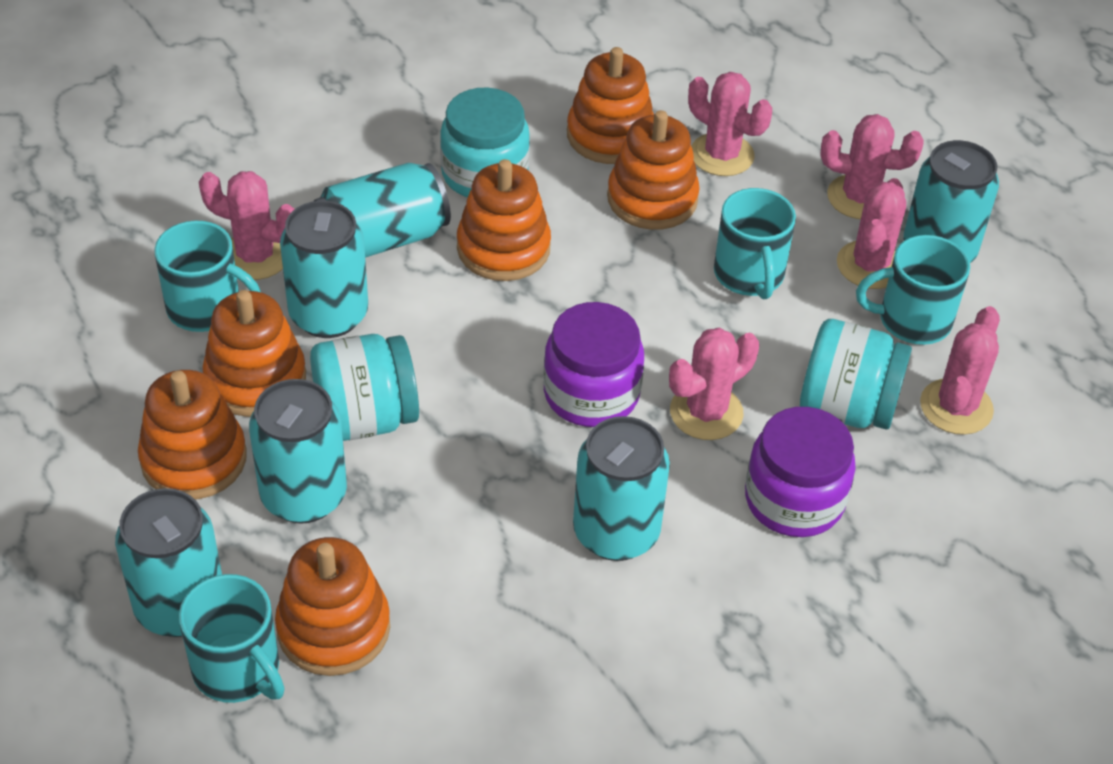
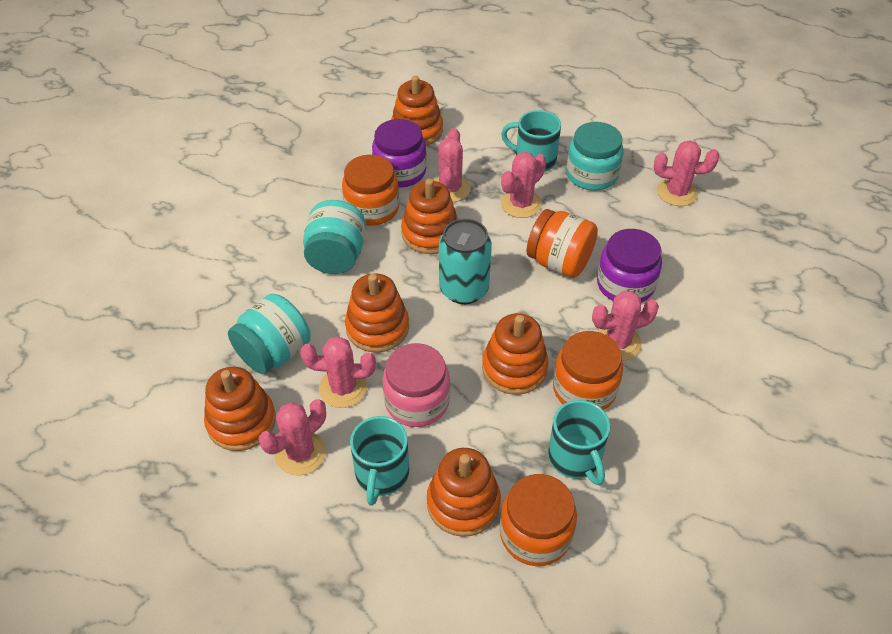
orange jar: none = 0 -> [342,155,399,226] [500,474,577,566] [527,209,598,278] [553,331,623,410] = 4
pink jar: none = 0 -> [382,343,450,427] = 1
turquoise can: [115,488,222,637] [249,379,347,523] [280,201,368,338] [314,163,451,258] [573,416,670,561] [903,140,999,263] = 6 -> [439,219,492,304] = 1
turquoise mug: [154,221,261,332] [179,574,284,703] [714,188,796,299] [856,235,970,345] = 4 -> [350,416,409,506] [501,110,561,172] [548,400,610,485] = 3

